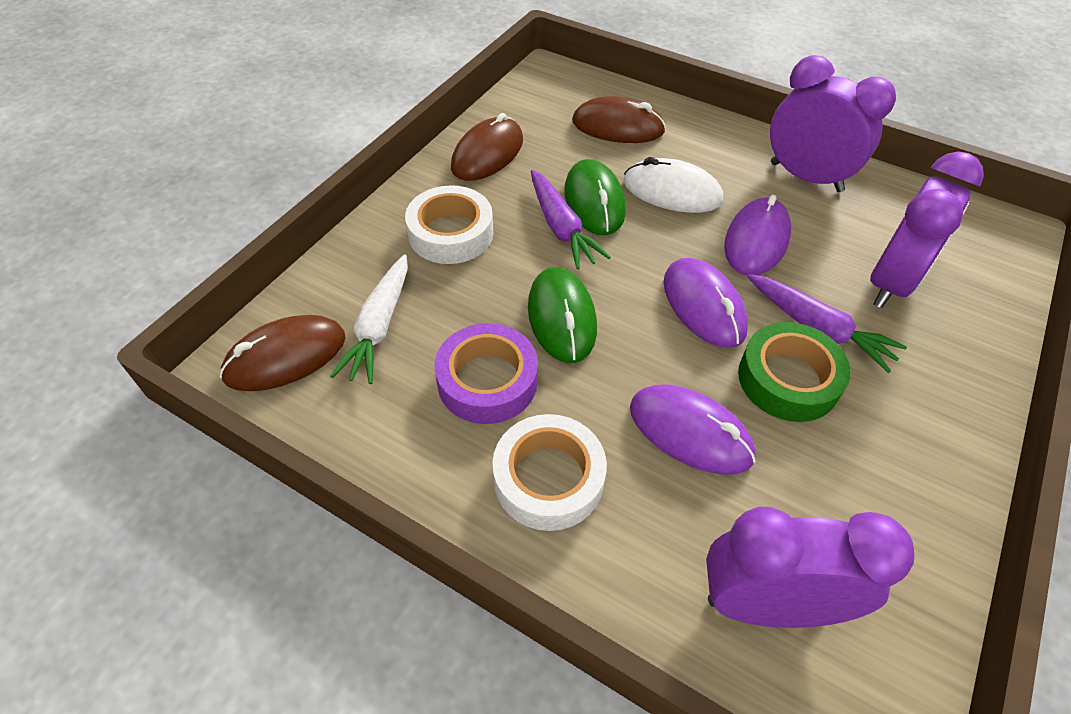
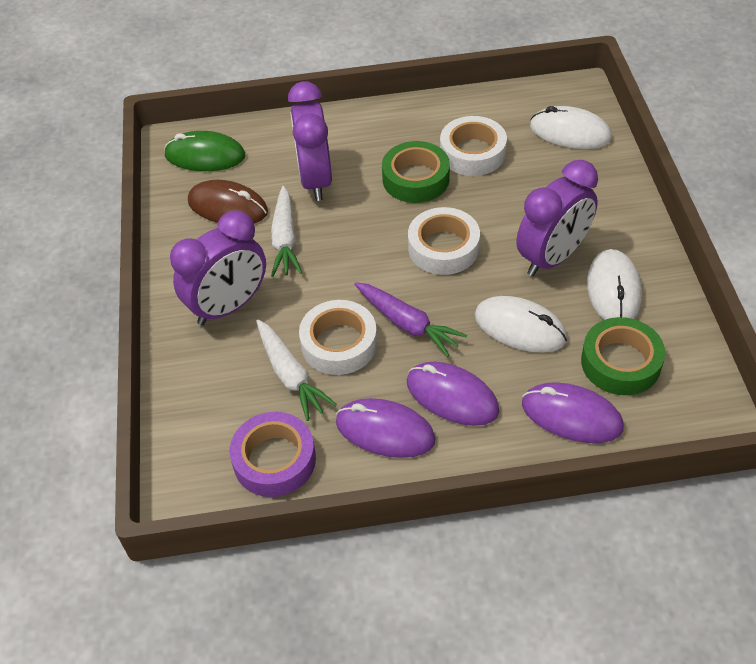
brown mouse: [220,315,346,391] [451,113,523,181] [572,96,666,143] = 3 -> [188,180,268,224] = 1
green mouse: [528,267,597,363] [564,159,626,235] = 2 -> [164,131,245,171] = 1
green tape: [738,322,851,422] = 1 -> [382,141,450,203] [581,317,665,395] = 2
purple carrot: [531,170,611,269] [747,274,907,373] = 2 -> [354,282,467,357] = 1
white carrot: [330,254,408,384] = 1 -> [256,319,337,421] [271,186,302,277] = 2
white mouse: [623,157,723,213] = 1 -> [475,296,567,353] [530,106,612,149] [587,249,642,320] = 3
white tape: [405,185,493,264] [493,414,607,531] = 2 -> [299,300,377,375] [408,207,480,275] [440,116,507,176] = 3

